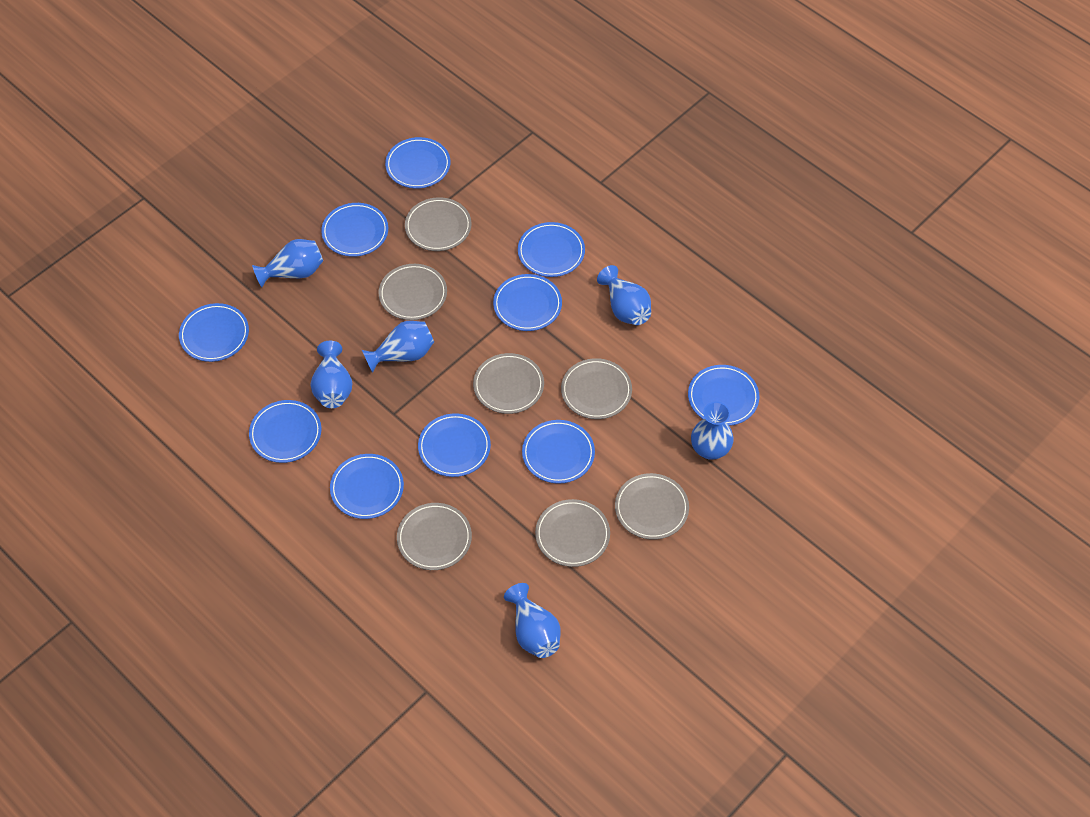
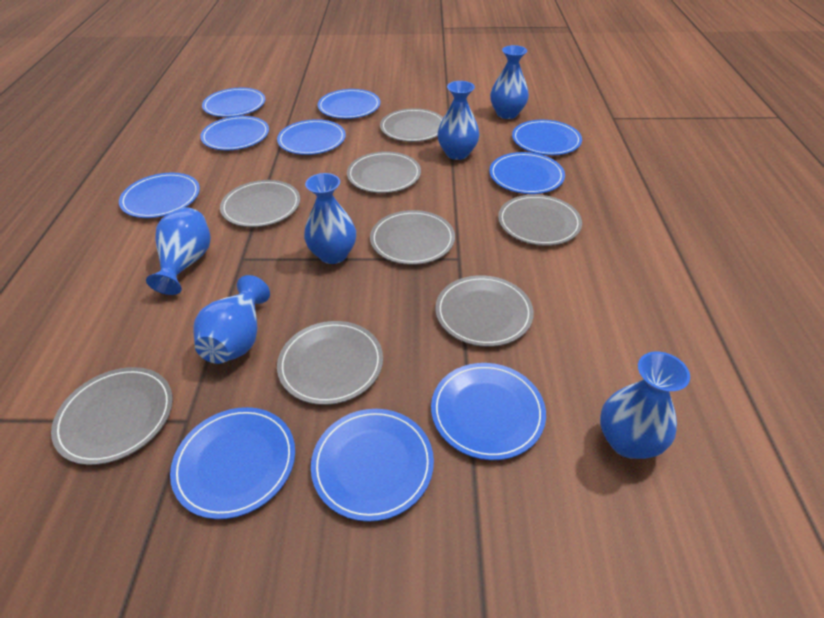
grey plate: [379,264,447,320] [397,503,472,570] [405,197,471,251] [473,353,544,414] [535,499,610,567] [561,358,632,419] [615,473,689,540] = 7 -> [51,367,173,465] [220,180,300,227] [277,321,383,405] [347,151,421,193] [370,210,455,265] [380,108,443,142] [435,275,534,347] [498,195,582,246] = 8

